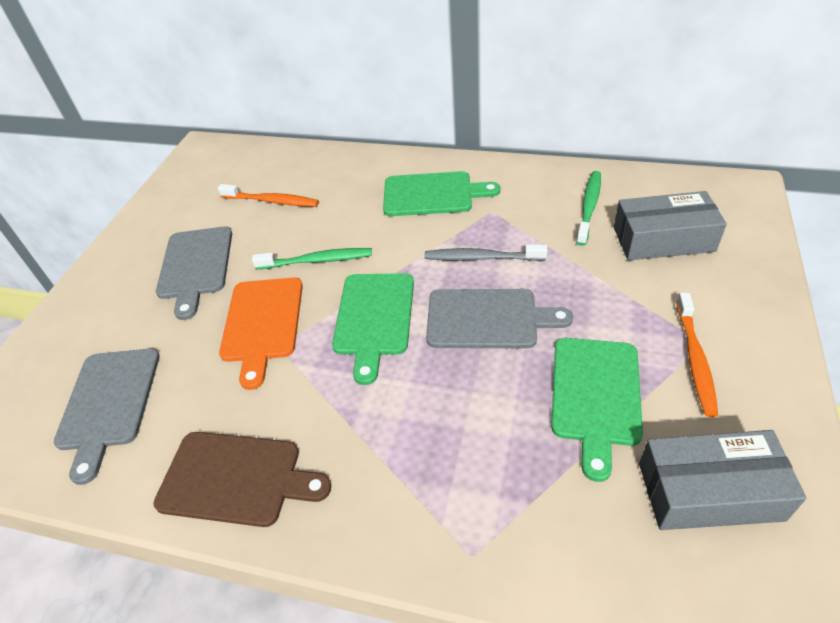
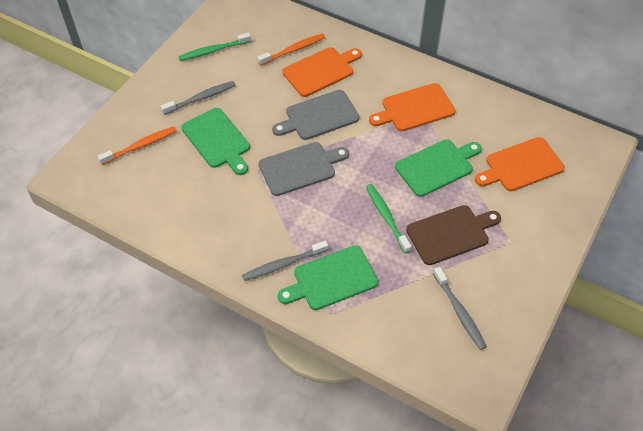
grey box: [614,191,727,261] [639,430,806,530] = 2 -> none = 0
grey cutting board: [54,348,160,485] [156,226,232,320] [426,289,573,348] = 3 -> [259,142,349,196] [272,90,360,140] = 2
grey toothbrush: [424,244,548,261] = 1 -> [161,81,236,115] [242,241,328,281] [433,267,487,350] = 3
orange cutting board: [219,278,303,390] = 1 -> [282,47,362,97] [369,83,456,131] [475,137,565,191] = 3

